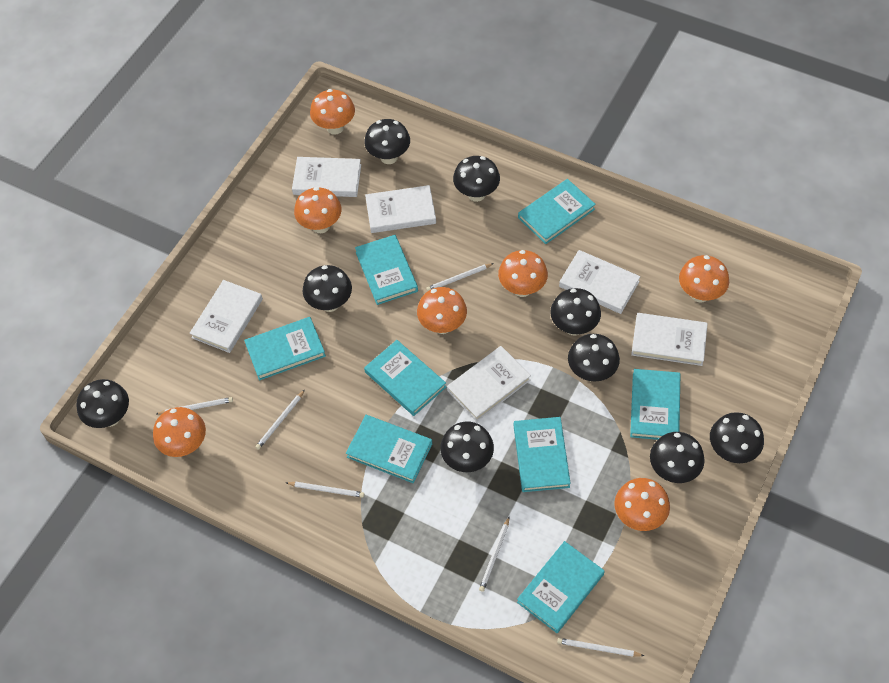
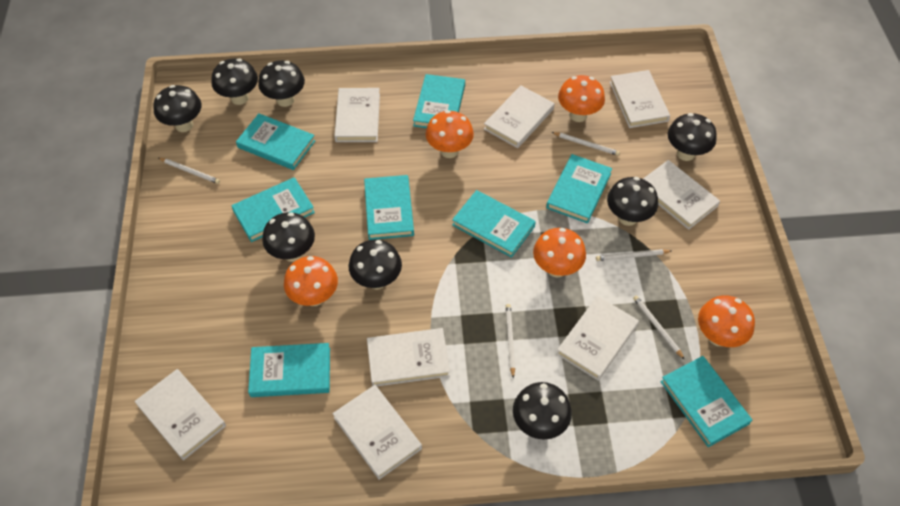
black mushroom: [76,379,129,428] [303,265,352,312] [364,119,410,164] [440,422,494,472] [453,156,500,202] [550,288,601,336] [568,334,620,382] [650,432,705,483] [710,412,764,463] = 9 -> [153,85,201,132] [211,58,258,105] [258,60,305,107] [262,212,315,262] [349,239,402,289] [513,382,572,440] [607,177,658,226] [668,113,717,161] = 8
orange mushroom: [153,407,206,457] [294,187,341,233] [310,89,355,135] [417,287,467,334] [498,250,548,297] [614,478,670,531] [679,255,729,302] = 7 -> [284,256,338,306] [426,110,474,158] [533,228,586,277] [558,75,605,122] [698,295,755,347] = 5
white book: [190,280,263,353] [292,157,361,197] [365,185,436,233] [447,346,531,421] [559,250,640,314] [631,313,708,366] = 6 -> [134,369,226,460] [332,385,422,480] [334,88,380,142] [367,328,450,386] [484,85,555,148] [556,296,639,380] [610,70,670,128] [643,160,720,230] = 8
white pencil: [156,397,233,415] [255,390,305,450] [286,482,364,498] [426,263,494,291] [479,517,509,592] [557,638,644,657] = 6 -> [159,158,220,184] [506,304,515,378] [552,132,620,156] [596,249,671,261] [633,295,685,360] = 5

